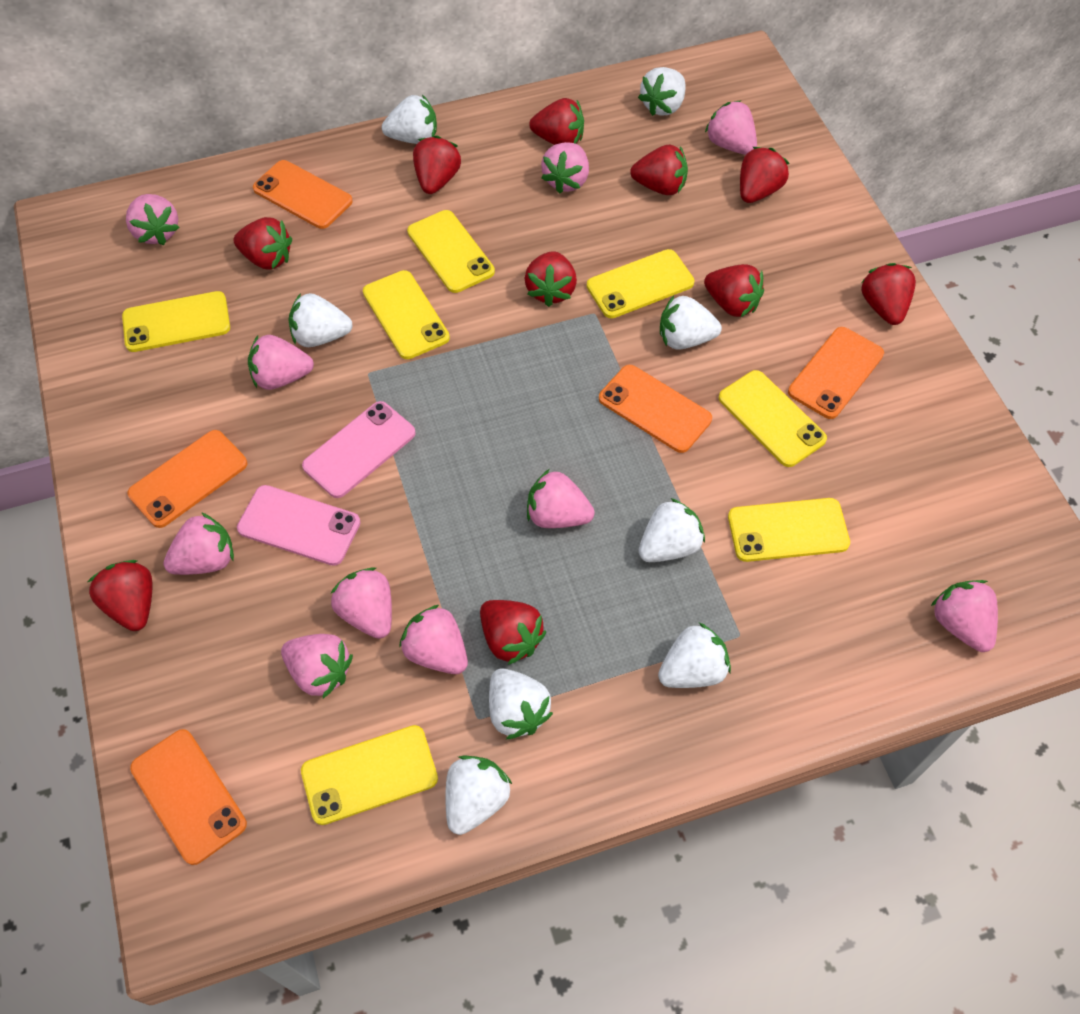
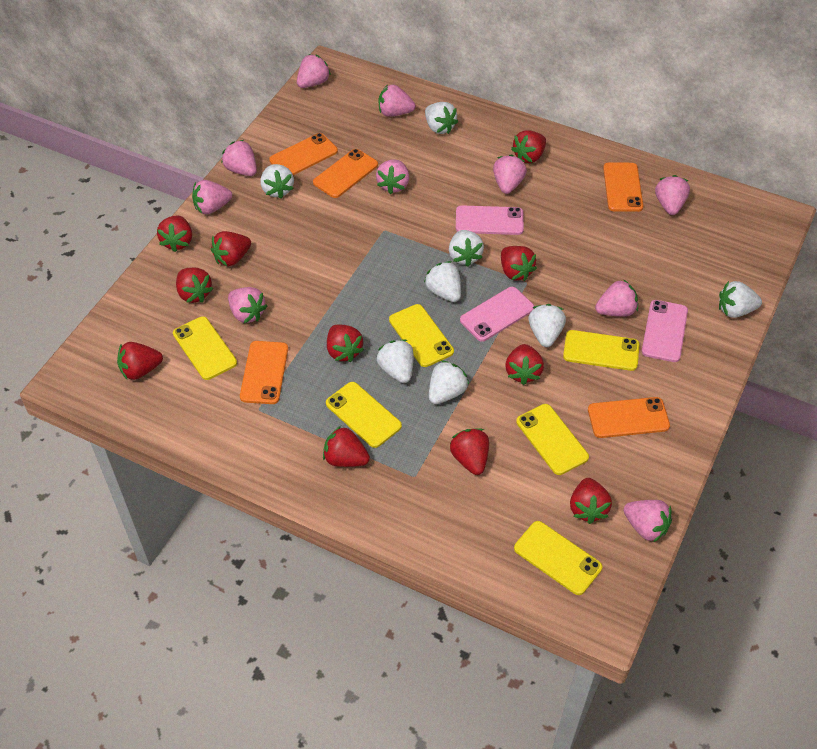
pink phone: [237,485,361,566] [302,401,416,498] = 2 -> [456,205,524,235] [460,287,534,342] [642,300,688,362] = 3
red strawberry: [88,560,153,631] [233,217,292,269] [413,136,461,194] [480,600,546,665] [524,251,577,307] [529,98,584,145] [630,145,688,195] [704,264,764,317] [740,147,790,203] [861,263,916,325] = 10 -> [117,342,163,380] [157,215,192,252] [176,268,213,303] [211,231,251,266] [323,426,370,467] [327,324,364,362] [450,428,489,475] [501,246,537,281] [505,344,544,385] [511,130,546,163] [570,478,612,524] = 11
yellow phone: [122,291,230,352] [301,725,438,825] [363,270,450,359] [407,210,495,293] [587,249,694,318] [719,370,827,467] [728,498,850,562] = 7 -> [173,316,237,380] [326,382,402,448] [389,304,454,367] [514,521,602,595] [516,404,589,475] [563,330,640,371] = 6

